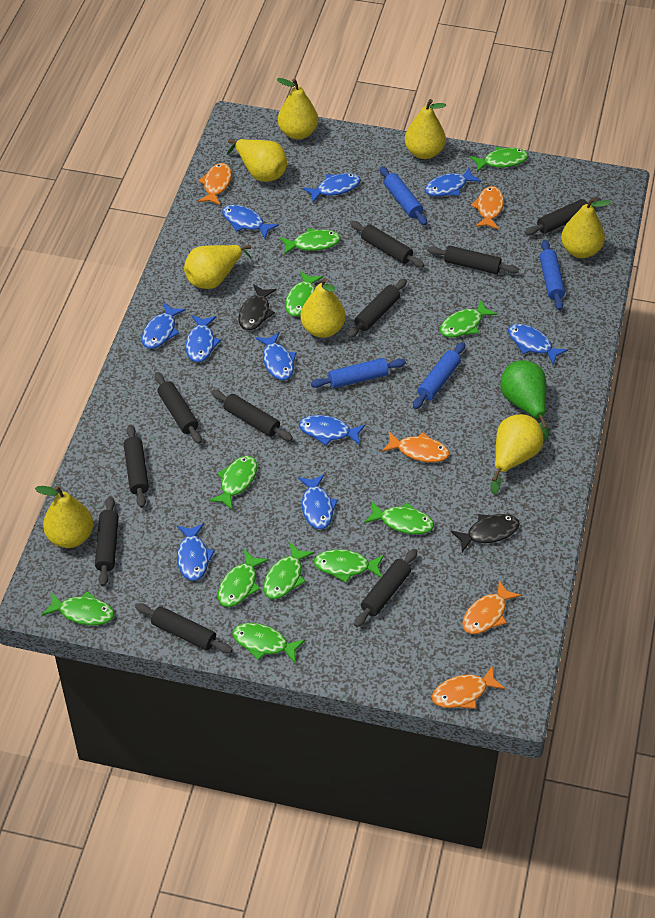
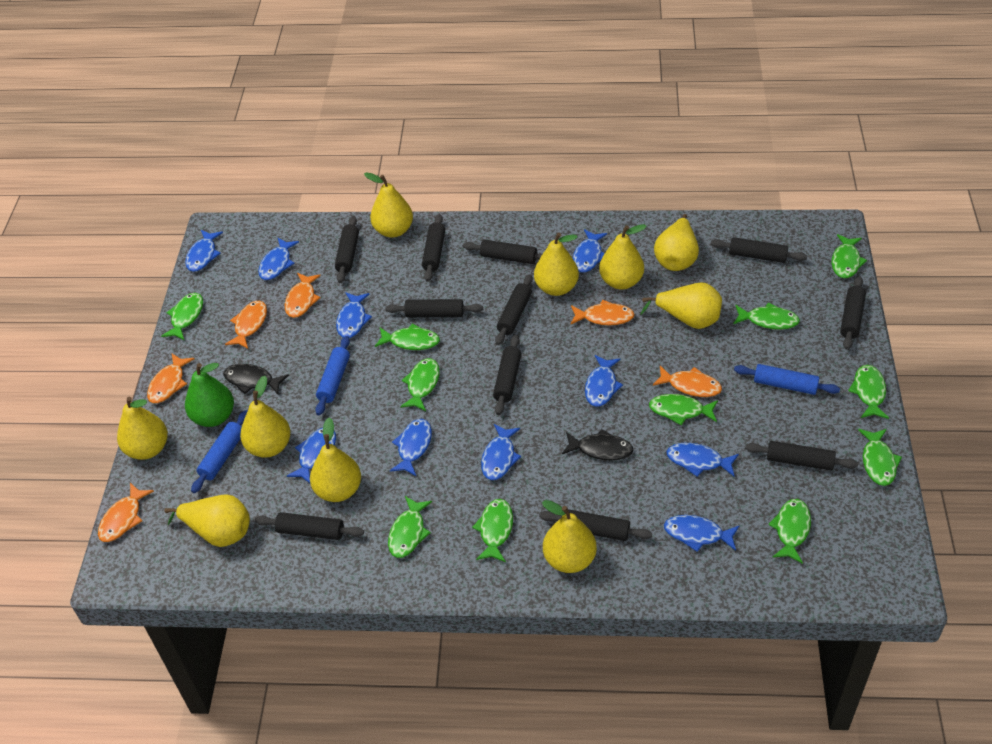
black rolling pin: [95,496,119,586] [123,425,149,508] [135,603,233,654] [155,372,202,444] [211,390,293,441] [347,278,407,338] [350,221,424,268] [354,549,417,627] [427,245,519,274] [525,198,601,235] = 10 -> [255,512,364,540] [335,216,359,283] [385,299,483,317] [422,214,445,282] [463,240,542,264] [493,335,521,415] [495,274,533,345] [539,509,652,541] [711,237,807,263] [745,441,858,471] [840,276,866,350] = 11
blue rolling pin: [310,358,406,388] [380,166,427,225] [413,342,465,409] [539,240,565,310] = 4 -> [191,410,248,493] [315,336,350,415] [734,364,840,395] = 3
orange fish: [198,163,232,206] [382,432,450,462] [432,665,505,709] [462,580,521,634] [471,186,504,230] = 5 -> [98,483,154,542] [147,354,195,403] [225,301,267,349] [285,273,321,318] [571,300,635,325] [653,366,722,397] = 6
yellow pear: [35,486,93,548] [184,245,252,289] [227,139,287,182] [276,78,318,140] [300,278,345,338] [405,99,446,159] [491,414,543,494] [561,197,611,258] = 8 -> [117,397,168,460] [164,494,250,547] [240,376,290,458] [310,417,361,502] [364,172,413,238] [534,232,579,296] [542,500,597,573] [599,224,646,290] [641,282,722,329] [654,214,699,271] = 10

